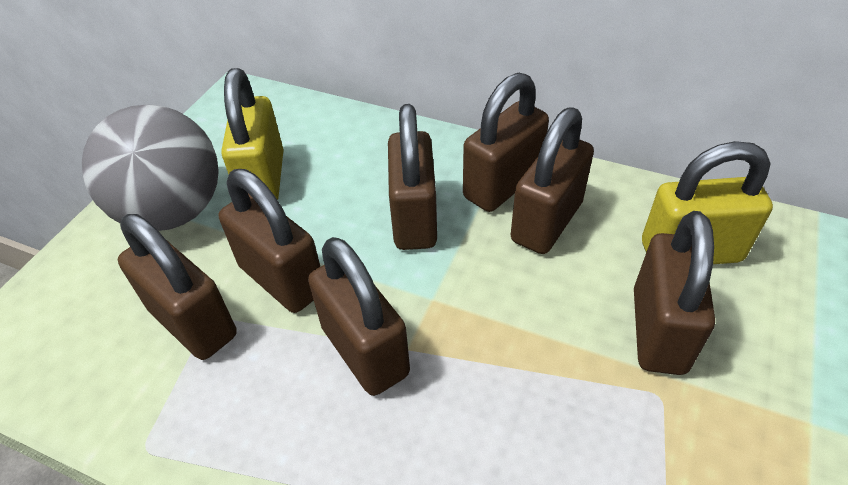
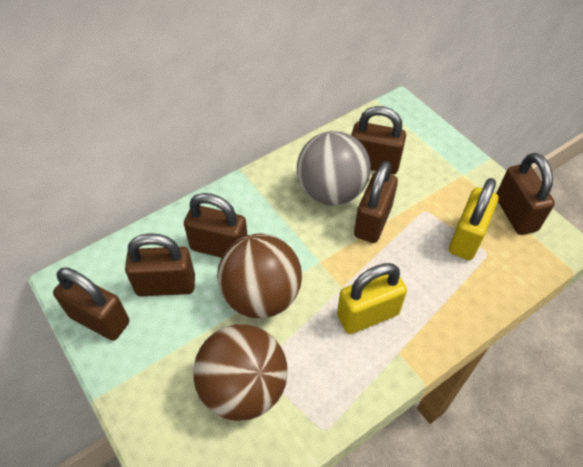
brown ball: none = 0 -> [193,324,288,421] [217,234,302,318] = 2
brown padlock: [118,214,237,360] [219,169,320,313] [308,237,410,396] [388,104,437,250] [463,73,549,212] [511,108,594,254] [634,211,715,375] = 7 -> [53,267,129,341] [125,233,195,296] [184,193,248,258] [351,106,406,174] [354,161,398,243] [496,153,555,235] = 6

